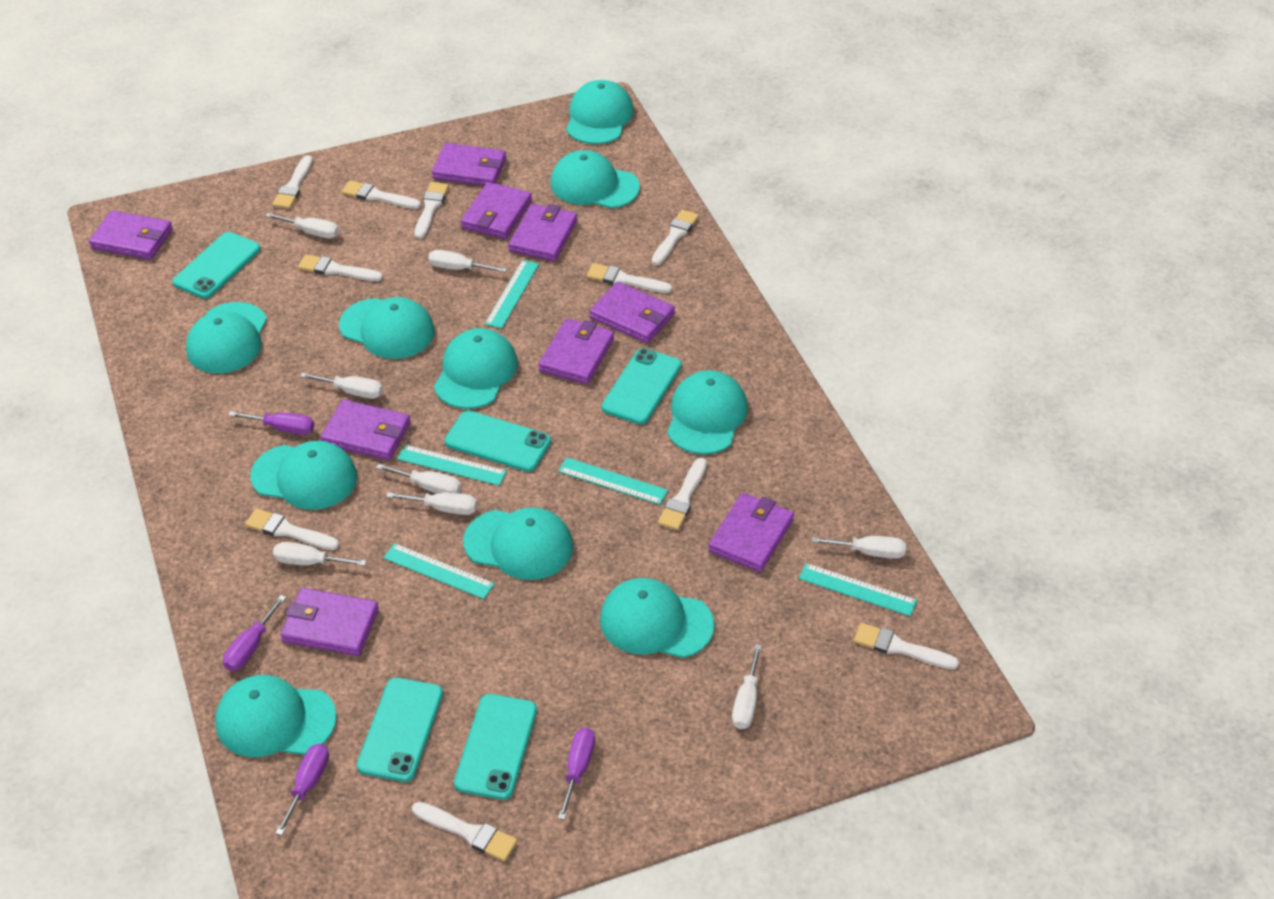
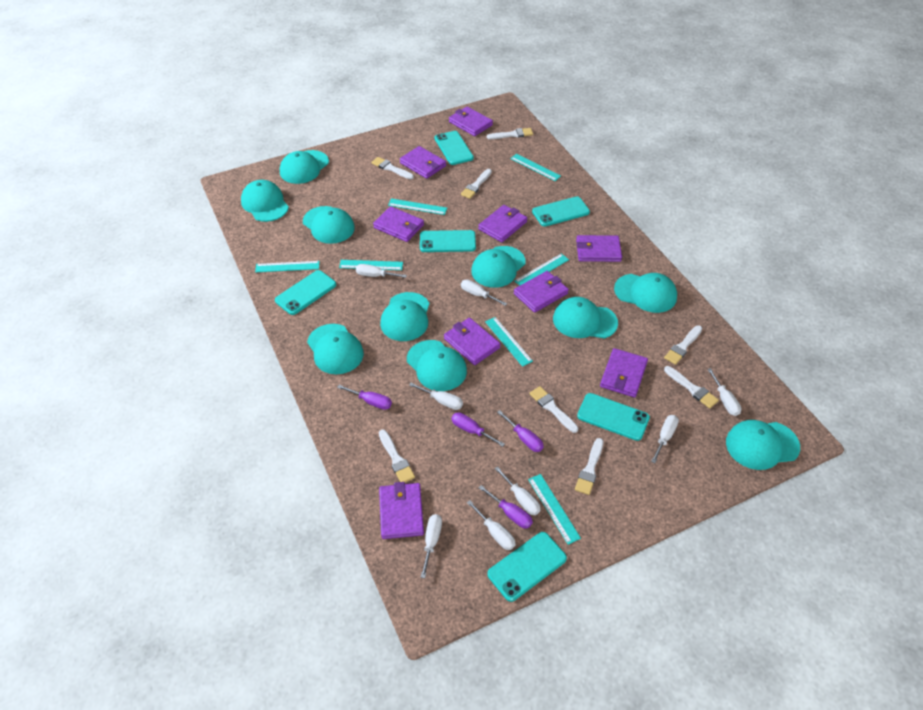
turquoise phone: [172,232,261,299] [357,678,443,782] [445,410,551,472] [454,694,537,800] [602,348,682,424] = 5 -> [275,270,336,315] [420,230,476,252] [435,131,474,165] [487,532,567,602] [532,196,590,227] [577,393,650,441] = 6
turquoise ruler: [384,543,495,599] [397,445,507,486] [485,260,539,329] [558,457,668,505] [799,563,917,616] = 5 -> [255,261,320,272] [339,260,403,270] [388,198,447,215] [485,317,533,367] [510,154,561,181] [515,253,569,286] [528,474,581,545] = 7
white brush: [245,509,339,550] [272,155,313,209] [298,255,383,281] [341,180,421,209] [412,802,517,861] [414,182,449,239] [587,263,672,293] [652,209,699,265] [658,458,707,530] [854,623,959,669] = 10 -> [371,157,414,179] [379,429,415,482] [461,169,492,199] [487,128,533,139] [529,386,578,433] [575,438,603,495] [664,325,702,365] [664,366,719,409] = 8

